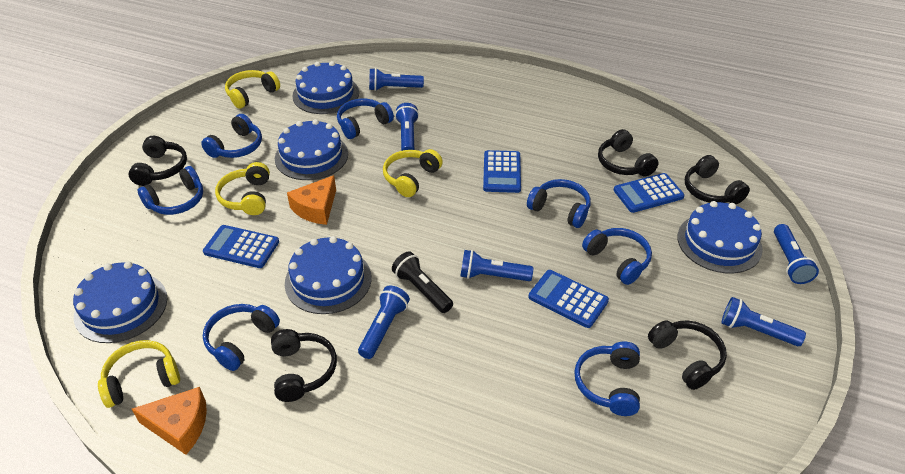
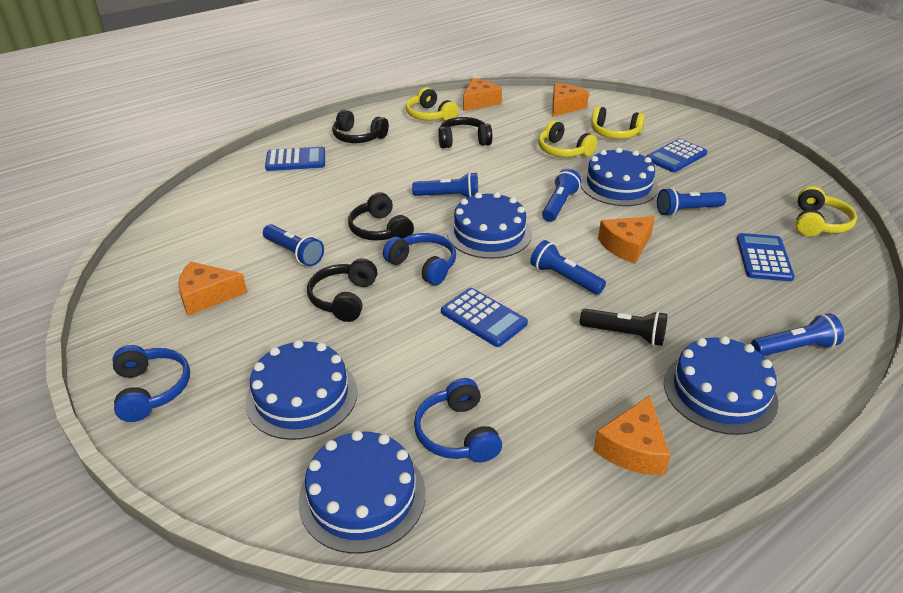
black headphones: [129,136,187,186] [271,329,337,402] [598,129,659,177] [648,320,727,390] [685,155,750,204] = 5 -> [307,258,378,322] [332,110,389,143] [348,192,414,241] [438,117,492,148] = 4
blue headphones: [137,166,203,215] [201,114,262,158] [203,304,280,371] [337,99,394,139] [527,179,591,228] [574,341,640,416] [582,228,652,285] = 7 -> [112,345,190,422] [383,233,456,285] [414,378,502,462] = 3
orange cheese: [132,387,207,455] [287,175,336,225] = 2 -> [178,261,247,316] [463,78,502,111] [552,83,589,117] [593,395,671,475] [598,216,655,264] = 5

